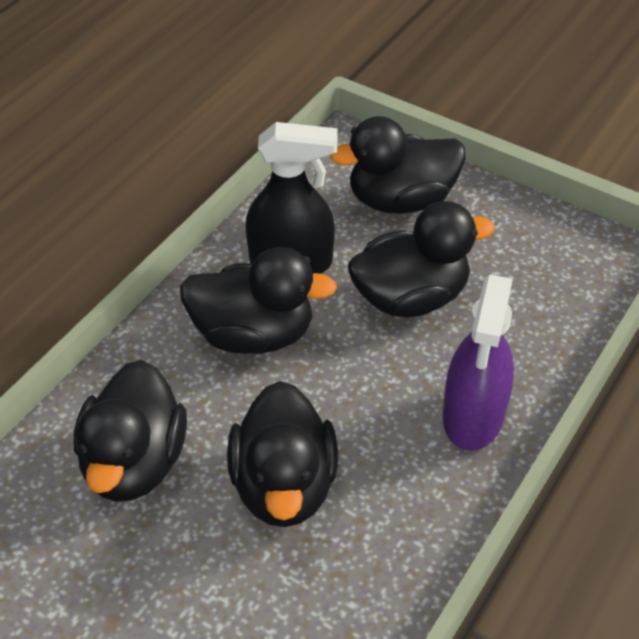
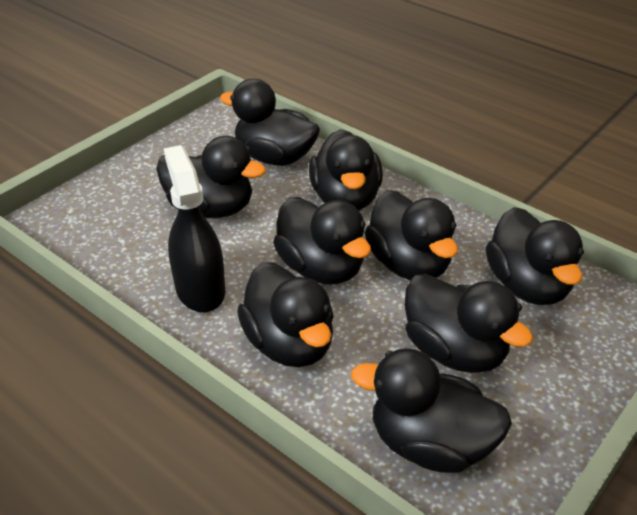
black duck: [74,360,187,502] [180,247,337,354] [227,381,338,527] [330,116,466,214] [348,201,495,317] = 5 -> [156,136,266,218] [220,79,320,166] [237,262,334,367] [273,197,371,285] [309,129,383,211] [351,348,512,473] [365,190,458,280] [405,274,533,373] [486,207,584,305] = 9
purple spray bottle: [443,274,514,451] = 1 -> none = 0

